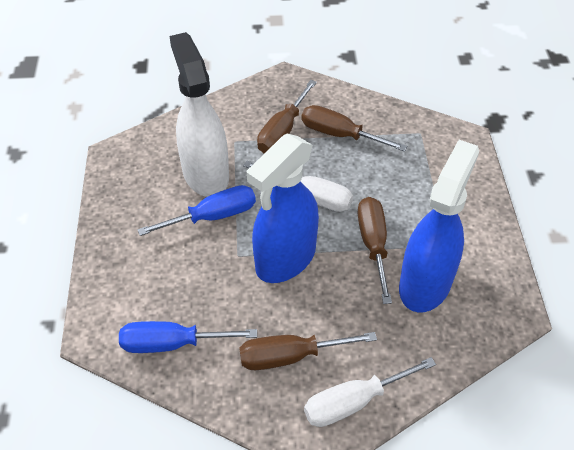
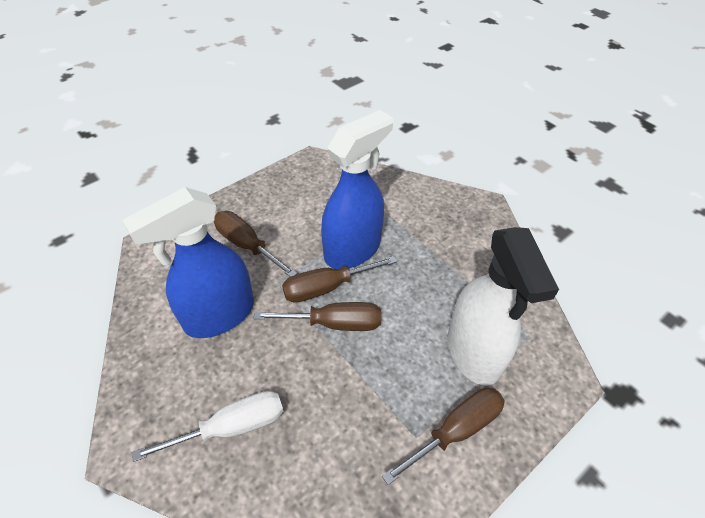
blue screwdriver: [119,321,257,353] [137,185,256,236] = 2 -> none = 0
white screwdriver: [243,161,353,212] [304,357,436,427] = 2 -> [132,391,283,462] = 1

